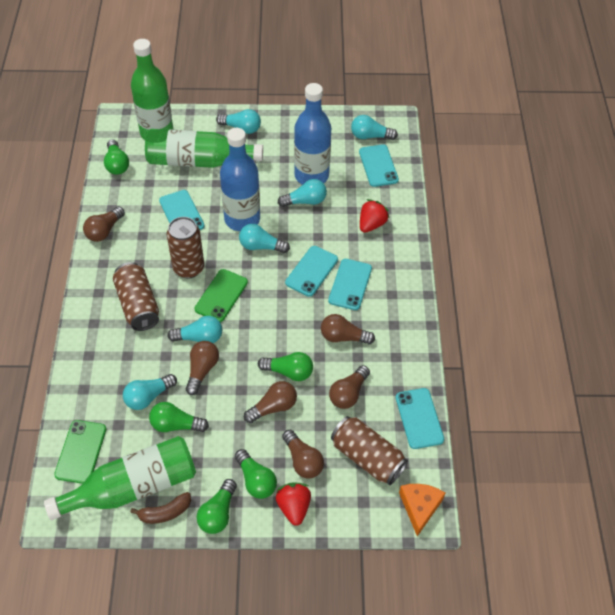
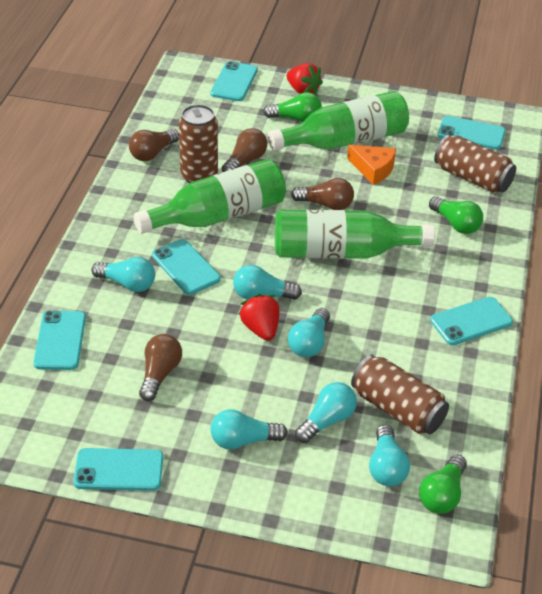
blue bottle: [220,128,260,231] [294,83,331,185] = 2 -> none = 0
brown banana: [130,492,191,524] = 1 -> none = 0
brown light bulb: [83,206,125,242] [186,341,219,395] [244,381,297,423] [282,430,324,479] [321,314,375,344] [329,365,370,409] = 6 -> [129,129,179,161] [139,334,182,401] [222,128,267,172] [291,178,354,210] = 4
green light bulb: [104,139,129,175] [149,402,209,432] [196,479,237,534] [235,449,277,499] [257,352,313,381] = 5 -> [263,92,322,122] [419,454,467,514] [429,196,483,234] = 3
green phone: [54,420,106,484] [194,269,248,322] = 2 -> none = 0
turquoise phone: [159,190,204,230] [285,246,338,297] [328,259,372,310] [359,144,399,187] [396,388,444,449] = 5 -> [33,311,86,370] [73,448,163,491] [152,239,221,295] [210,61,258,101] [430,297,513,345] [438,116,505,149] = 6

